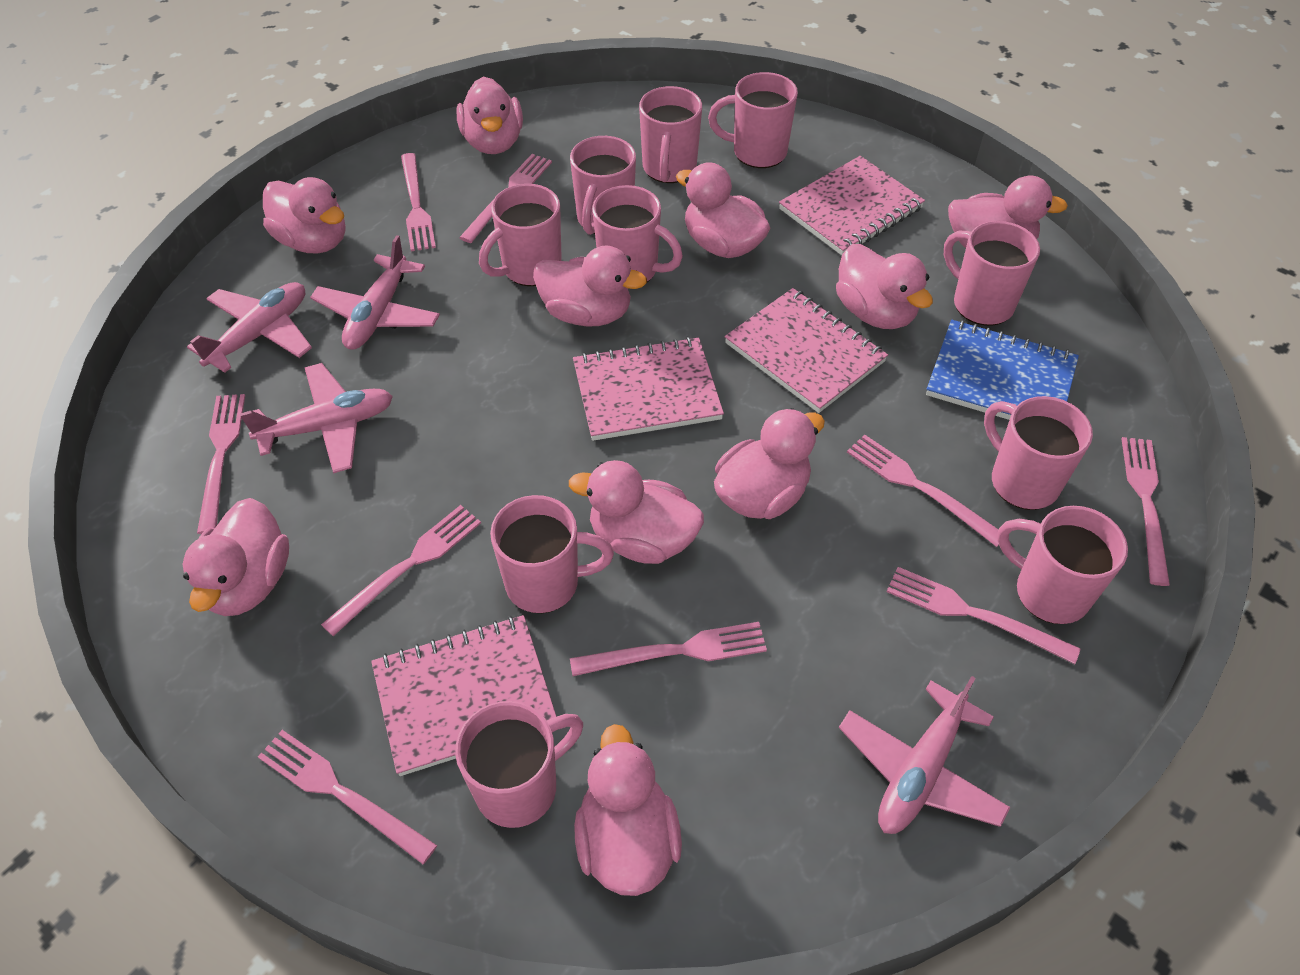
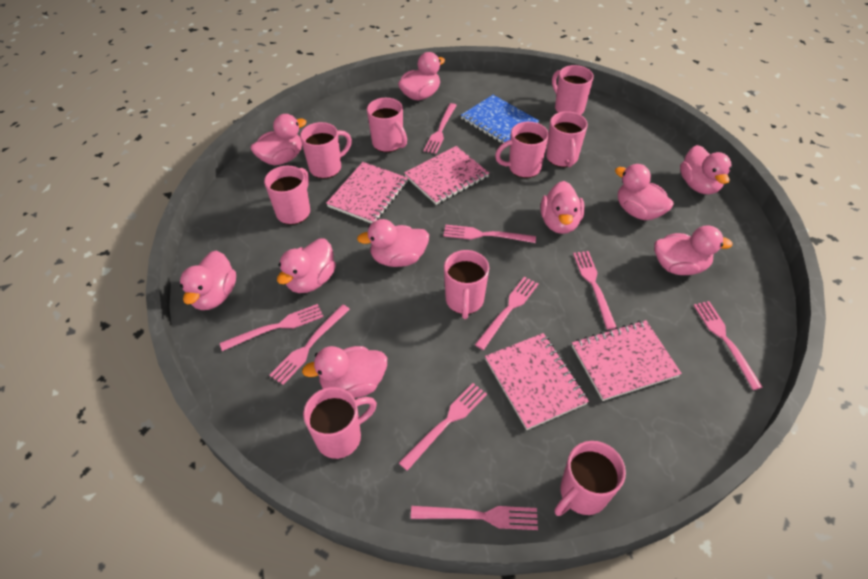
pink mug: [455,701,583,828] [479,184,562,286] [490,495,614,613] [570,136,636,235] [592,185,683,282] [639,86,702,183] [708,72,798,168] [944,221,1040,326] [984,396,1093,510] [997,506,1128,624] = 10 -> [264,166,310,225] [300,122,352,179] [303,387,377,459] [367,98,407,152] [444,250,489,319] [495,122,549,178] [546,111,588,167] [552,65,594,115] [555,441,626,516] = 9
pink plane: [187,282,312,373] [240,363,393,474] [310,235,440,350] [839,676,1011,834] = 4 -> none = 0

